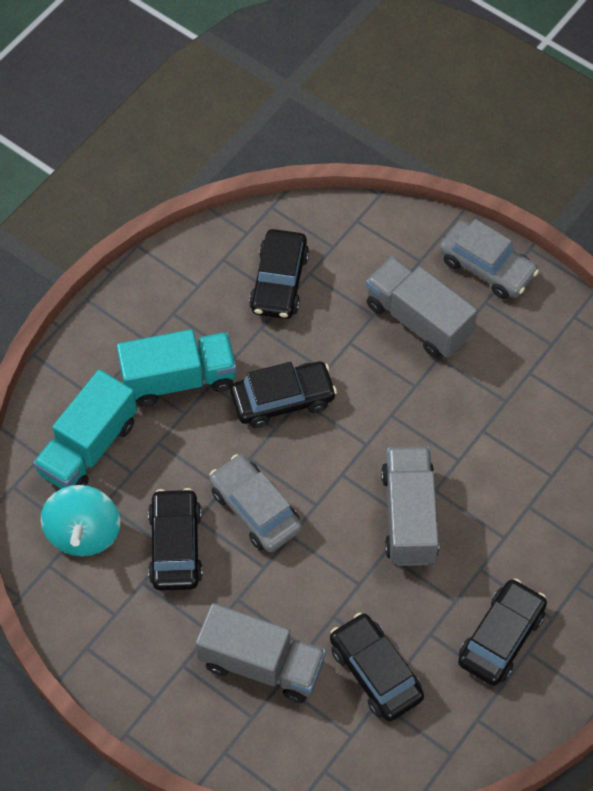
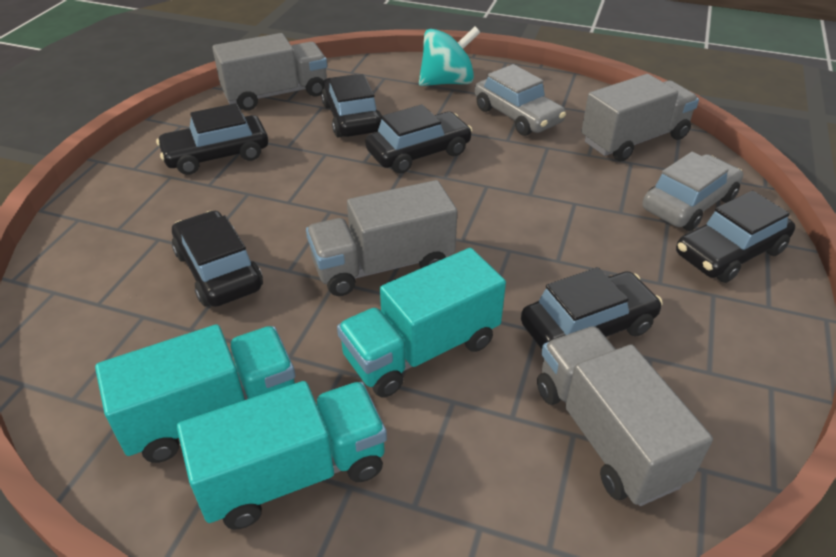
black car: [148,488,203,591] [230,362,337,428] [249,229,309,319] [330,613,424,721] [458,578,547,686] = 5 -> [156,103,268,175] [172,210,263,307] [321,74,382,138] [365,104,472,174] [521,267,663,349] [676,190,795,283] = 6
grey truck: [195,603,326,703] [366,256,477,358] [381,446,439,566] = 3 -> [212,33,327,111] [306,180,457,296] [537,326,713,506] [581,74,699,161] = 4
turquoise truck: [33,370,137,489] [117,329,237,407] = 2 -> [95,324,295,463] [177,381,387,530] [337,248,506,398] = 3

